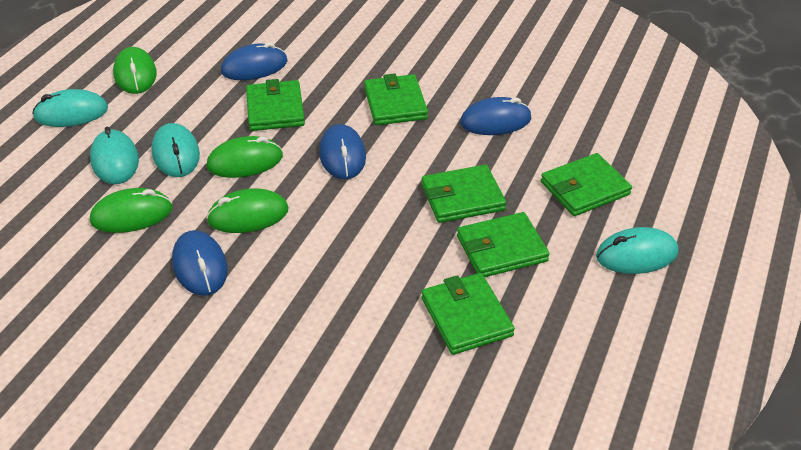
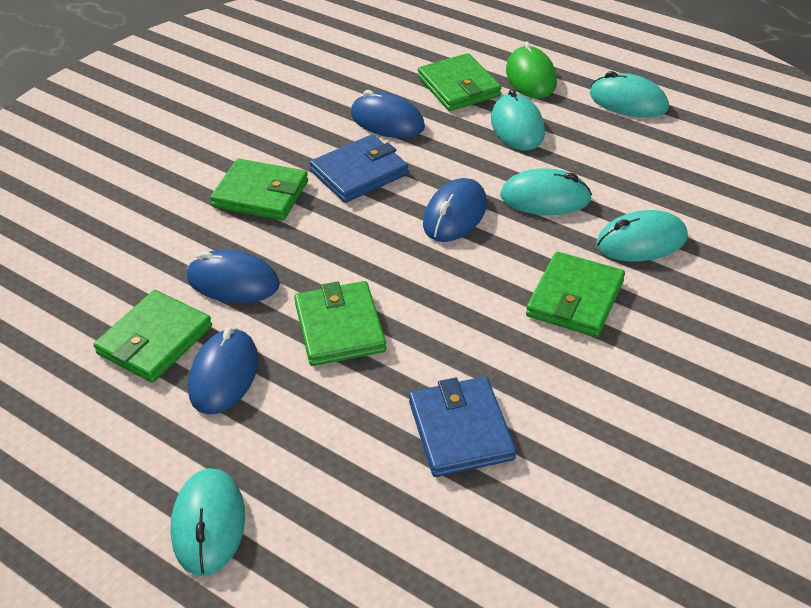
blue wallet: none = 0 -> [310,134,409,203] [409,376,516,477] = 2
green mouse: [90,188,173,233] [113,47,157,94] [206,188,288,233] [207,136,283,178] = 4 -> [506,42,557,98] = 1
green wallet: [246,79,305,131] [364,74,428,125] [421,273,515,355] [422,165,506,223] [457,212,550,277] [541,153,632,216] = 6 -> [93,290,212,383] [210,159,308,221] [294,281,386,366] [418,53,502,111] [526,252,625,337] = 5
turquoise mouse: [32,89,108,127] [90,127,139,184] [152,123,200,177] [596,227,678,274] = 4 -> [171,468,245,576] [491,89,545,150] [500,168,592,215] [590,71,669,118] [596,210,688,262] = 5

